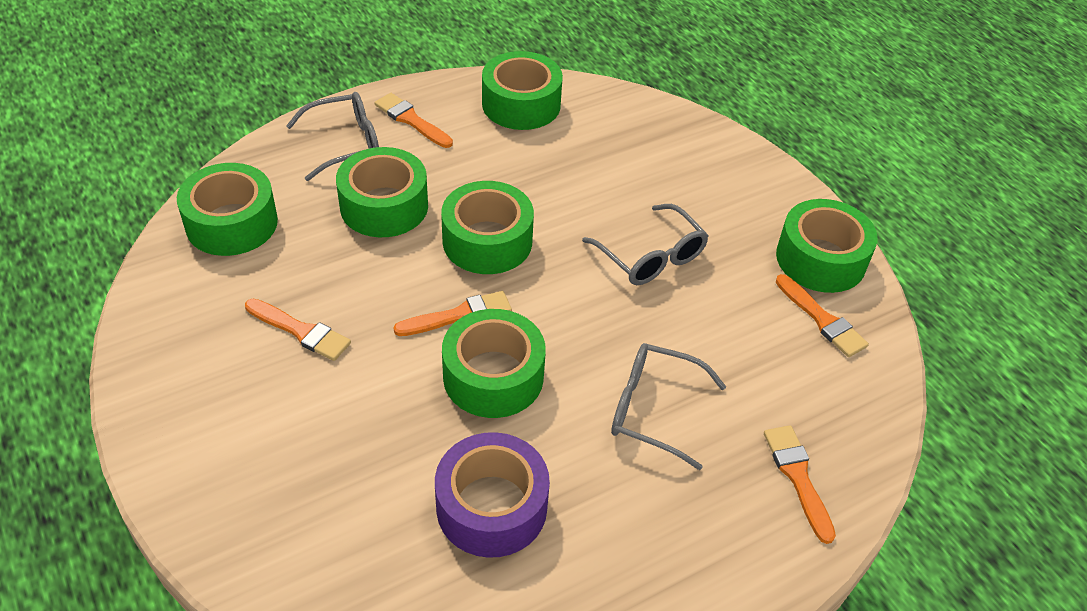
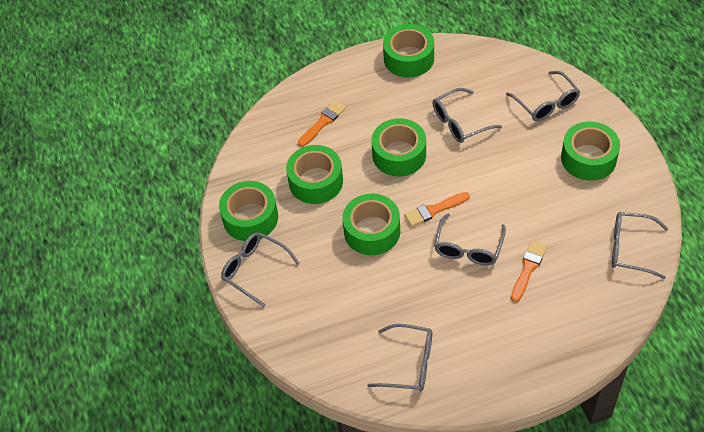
grey glasses: [286,92,379,181] [582,204,709,285] [611,343,726,470] = 3 -> [221,232,300,307] [367,324,432,391] [433,88,502,143] [434,214,506,266] [506,71,580,121] [612,212,668,279] = 6
orange brush: [245,298,351,361] [375,93,453,148] [393,291,512,336] [764,425,836,544] [776,274,869,357] = 5 -> [298,100,346,147] [404,192,470,227] [511,241,547,302] = 3
purple tape: [435,432,550,558] = 1 -> none = 0

